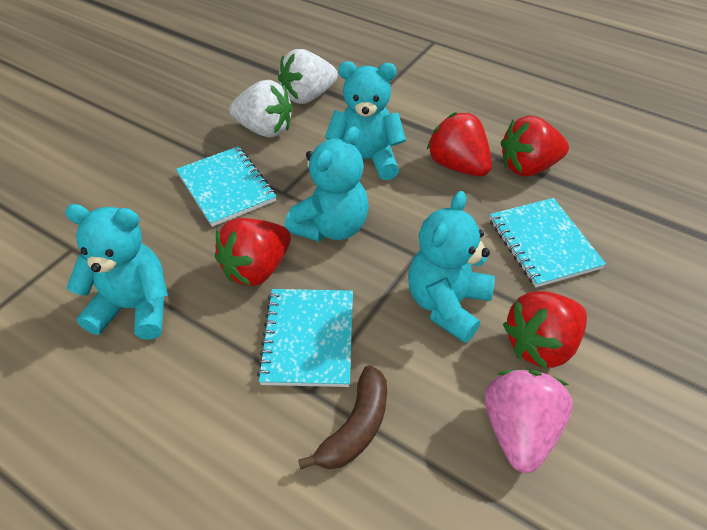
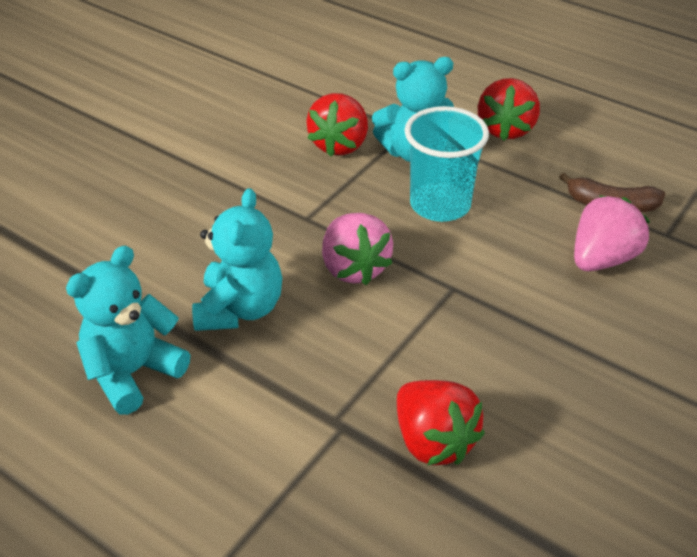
pink strawberry: [485,370,573,473] = 1 -> [322,213,393,285] [574,195,650,271] = 2
red strawberry: [215,218,291,286] [427,112,492,176] [501,116,569,176] [503,291,587,369] = 4 -> [306,93,368,157] [397,380,485,465] [478,78,540,141] = 3
turquoise cup: none = 0 -> [405,106,489,222] = 1
turquoise notebook: [176,146,277,227] [257,289,353,387] [489,198,606,287] = 3 -> none = 0
turquoise teddy bear: [65,204,168,340] [284,126,369,242] [325,61,406,180] [408,191,495,343] = 4 -> [66,245,190,415] [192,188,282,331] [372,57,454,162] = 3
white strawberry: [229,80,293,138] [278,49,338,104] = 2 -> none = 0

